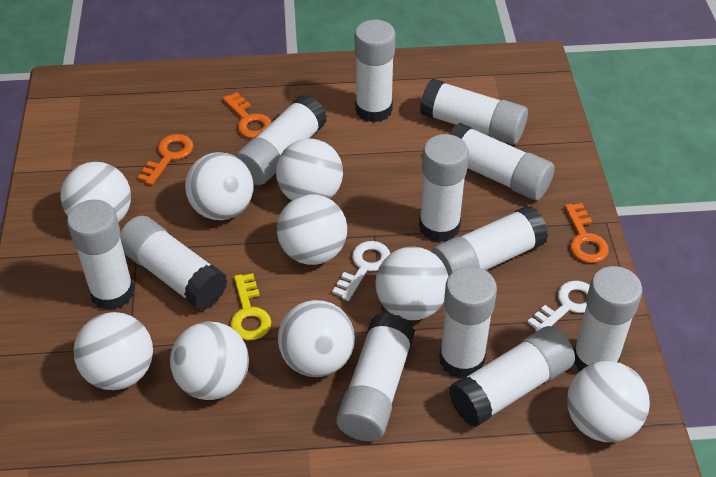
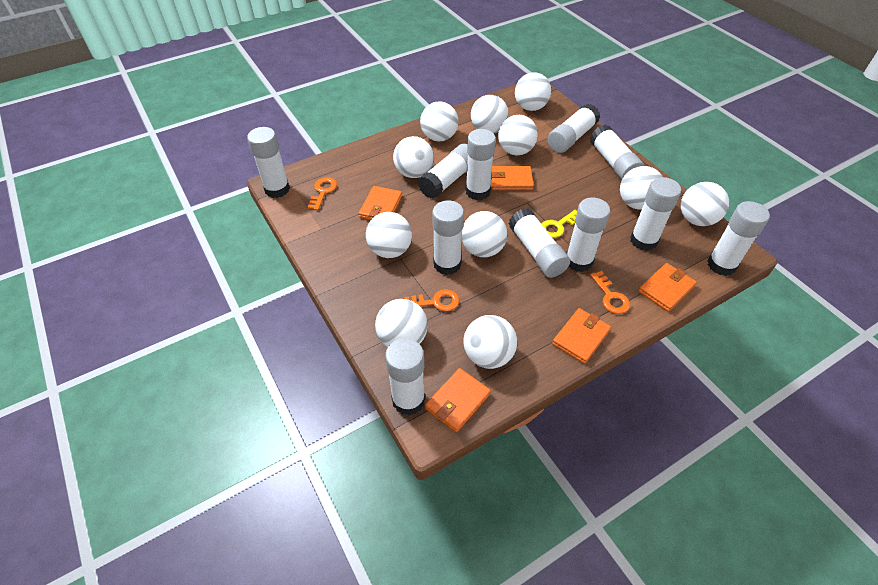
orange wallet: none = 0 -> [358,186,402,220] [425,368,491,432] [491,166,534,190] [552,308,611,364] [638,263,697,312] = 5
white ball: [60,162,131,222] [73,312,153,390] [170,321,249,400] [185,152,254,220] [276,138,343,200] [277,194,347,265] [278,300,355,377] [375,247,449,320] [567,361,650,442] = 9 -> [366,212,412,258] [375,299,428,347] [393,136,434,178] [420,101,459,141] [462,211,507,257] [463,315,517,369] [471,95,509,133] [498,115,538,155] [515,72,551,111] [620,166,663,210] [681,182,729,226] = 11
white glue stick: [67,200,134,310] [120,216,228,310] [235,95,327,185] [336,313,415,441] [355,20,395,123] [419,134,469,242] [420,79,528,144] [431,206,548,276] [439,266,497,379] [449,123,554,200] [449,326,575,427] [574,266,642,371] = 12 -> [247,127,290,198] [385,338,425,415] [418,144,468,199] [432,200,464,275] [466,129,496,200] [509,208,570,278] [548,104,600,153] [566,198,610,272] [590,124,644,180] [630,177,681,251] [707,201,770,276] = 11
white key: [332,241,390,301] [527,281,590,332] = 2 -> none = 0

